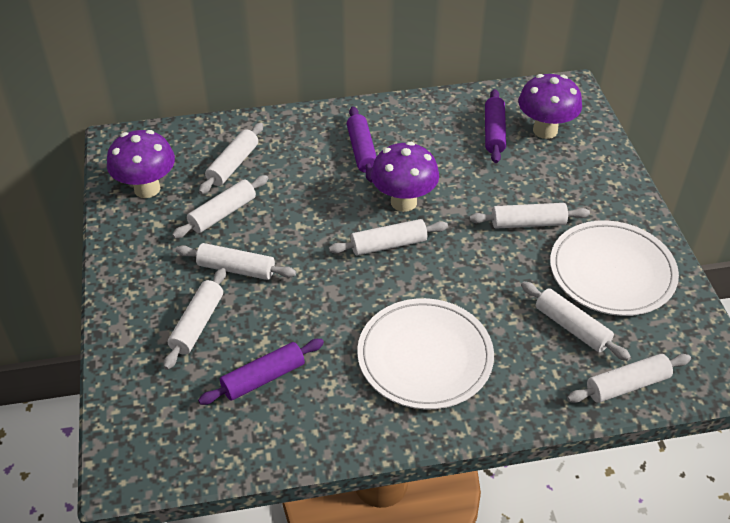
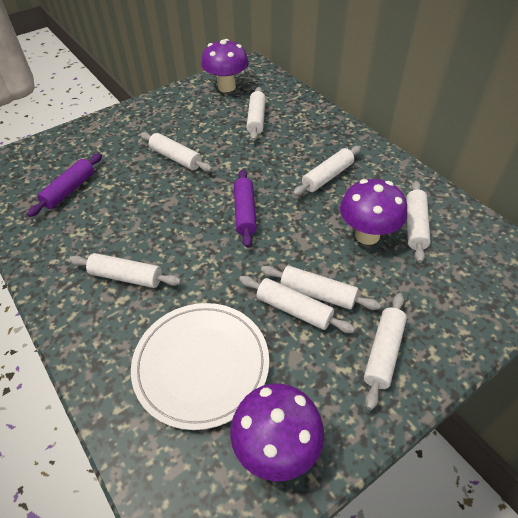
purple rolling pin: [198,339,324,405] [347,106,377,183] [485,89,506,163] = 3 -> [27,153,102,217] [234,169,257,248] = 2
white plate: [357,298,494,410] [550,220,679,316] = 2 -> [131,303,269,430] = 1

